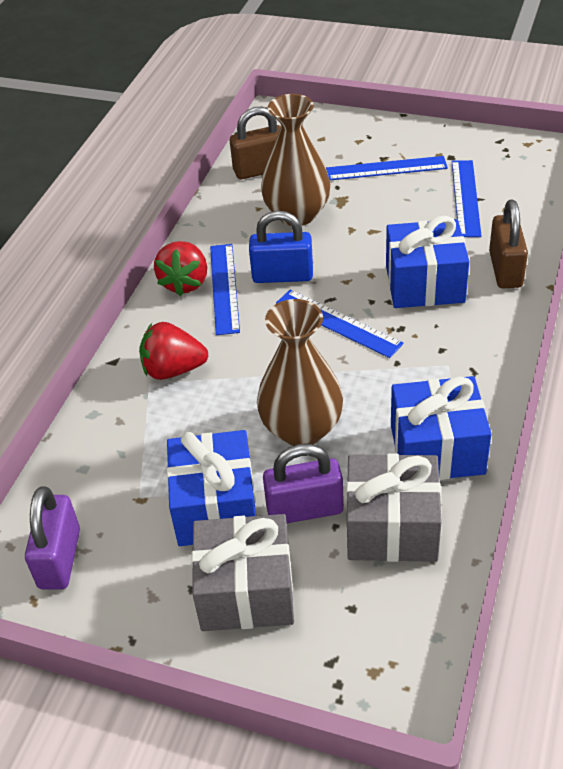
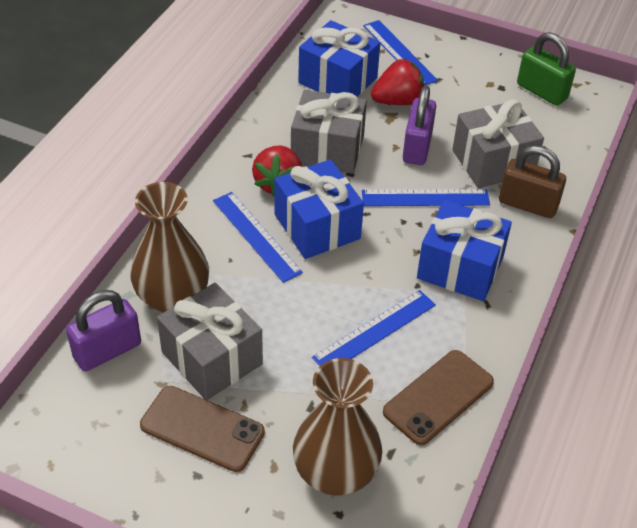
blue padlock: [249,211,313,283] = 1 -> none = 0
brown padlock: [230,107,281,179] [489,200,528,288] = 2 -> [499,145,566,218] = 1
brown phone: none = 0 -> [140,386,265,472] [383,350,494,445] = 2
green padlock: none = 0 -> [517,32,576,106] = 1
grey gift: [191,514,294,631] [346,453,442,562] = 2 -> [157,283,263,400] [291,90,367,174] [452,100,544,188] = 3

